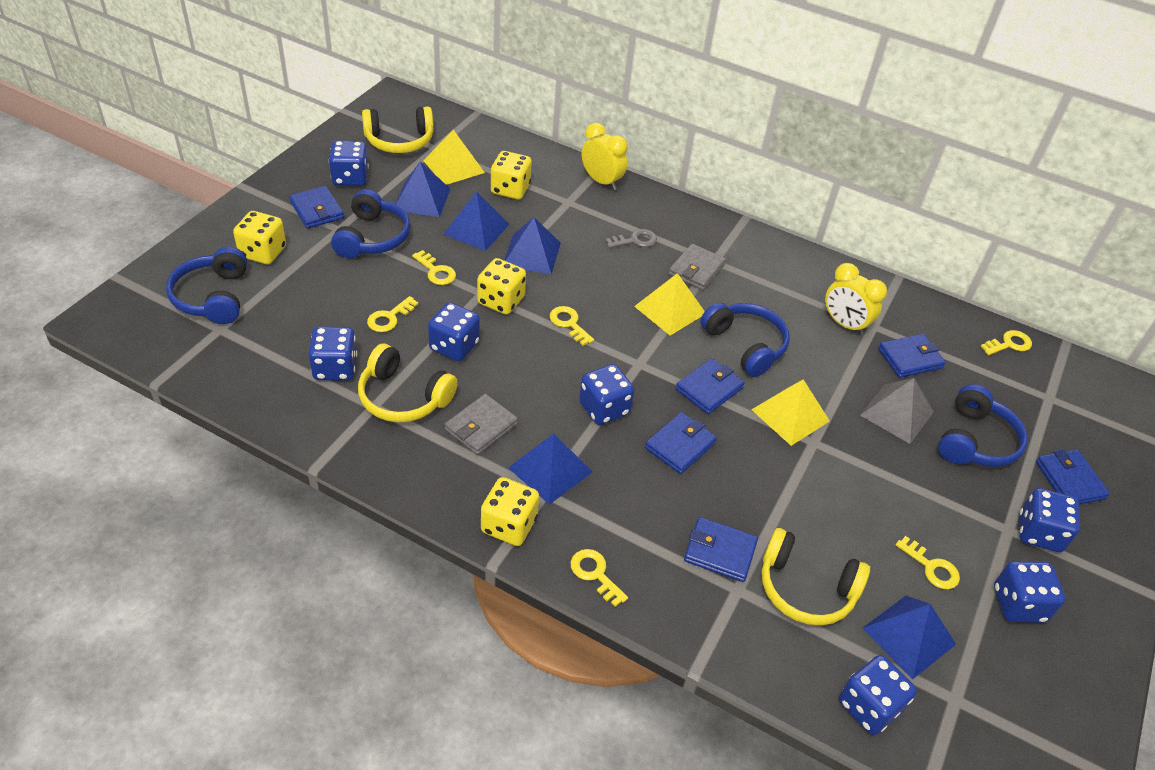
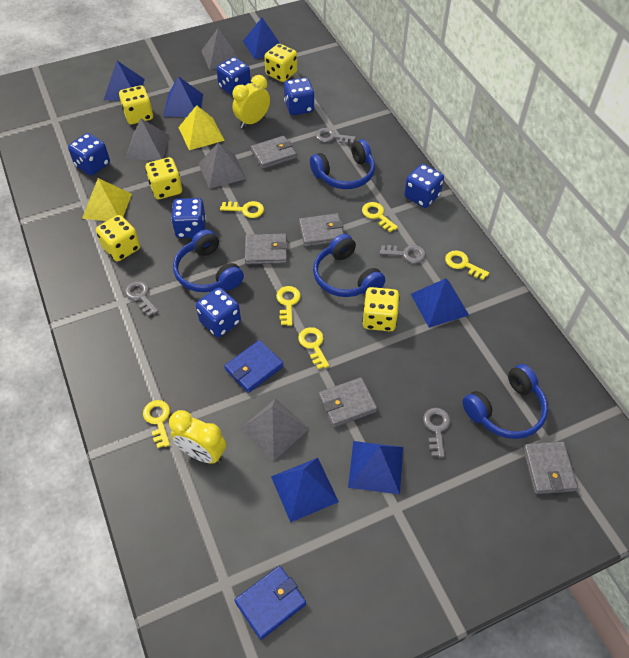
blue dice: [308,327,357,381] [329,141,369,186] [428,302,480,362] [579,364,635,425] [839,655,917,735] [994,561,1066,623] [1020,488,1080,552] = 7 -> [68,133,110,176] [171,198,206,238] [196,287,241,337] [216,57,251,96] [284,77,314,115] [404,164,444,208] = 6
blue pyramid: [395,162,450,217] [444,192,509,251] [504,217,561,274] [508,433,592,505] [863,596,956,679] = 5 -> [104,61,145,101] [163,76,203,117] [243,18,280,59] [271,458,339,523] [348,441,403,494] [411,278,469,328] = 6
blue wallet: [289,186,344,229] [645,412,717,474] [676,358,744,414] [684,517,758,582] [878,334,946,378] [1036,449,1110,504] = 6 -> [224,340,284,393] [235,566,306,640] = 2
grey key: [605,229,657,248] = 1 -> [125,281,159,317] [315,128,356,144] [380,245,426,263] [423,408,450,457] = 4
grey pyramid: [860,378,934,444] = 1 -> [126,119,170,160] [199,143,246,189] [201,28,241,70] [240,398,309,461] = 4
grey wallet: [444,394,518,455] [668,244,726,290] = 2 -> [245,233,288,264] [251,136,296,169] [299,213,344,247] [318,377,377,427] [523,441,578,494] = 5
yellow dice: [233,211,286,264] [477,258,526,315] [481,477,539,546] [491,151,532,199] = 4 -> [96,215,140,261] [119,85,153,124] [145,157,182,199] [264,44,297,82] [362,287,399,331] = 5
yellow headphones: [358,344,458,422] [362,106,434,153] [762,528,870,625] = 3 -> none = 0
yellow pyramid: [423,130,485,185] [634,273,705,335] [751,379,830,446] = 3 -> [82,178,132,221] [178,105,225,150] = 2

